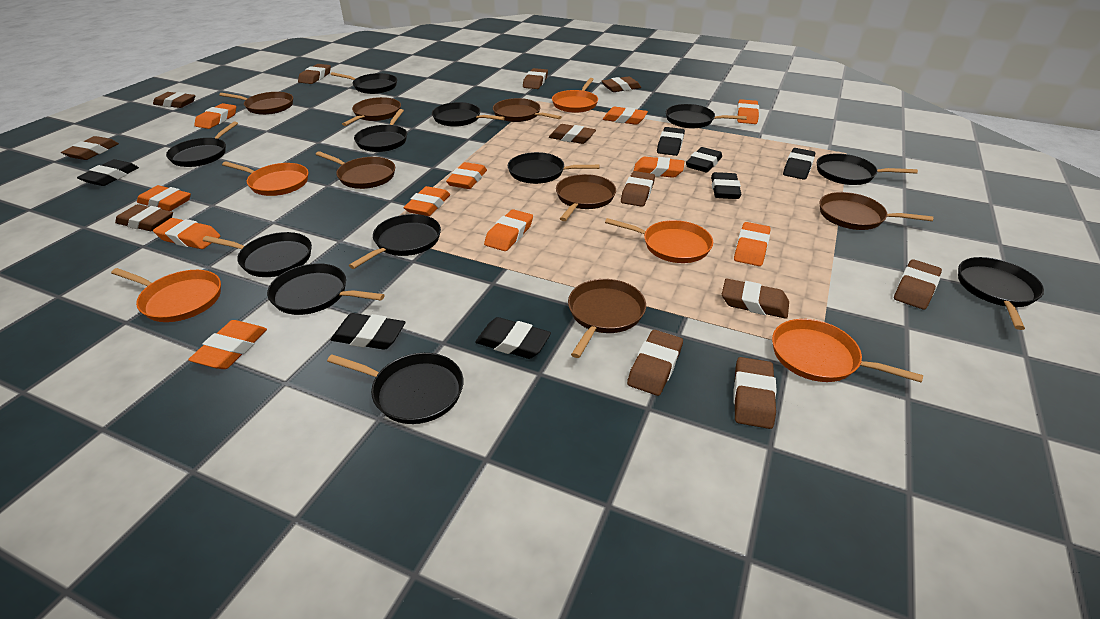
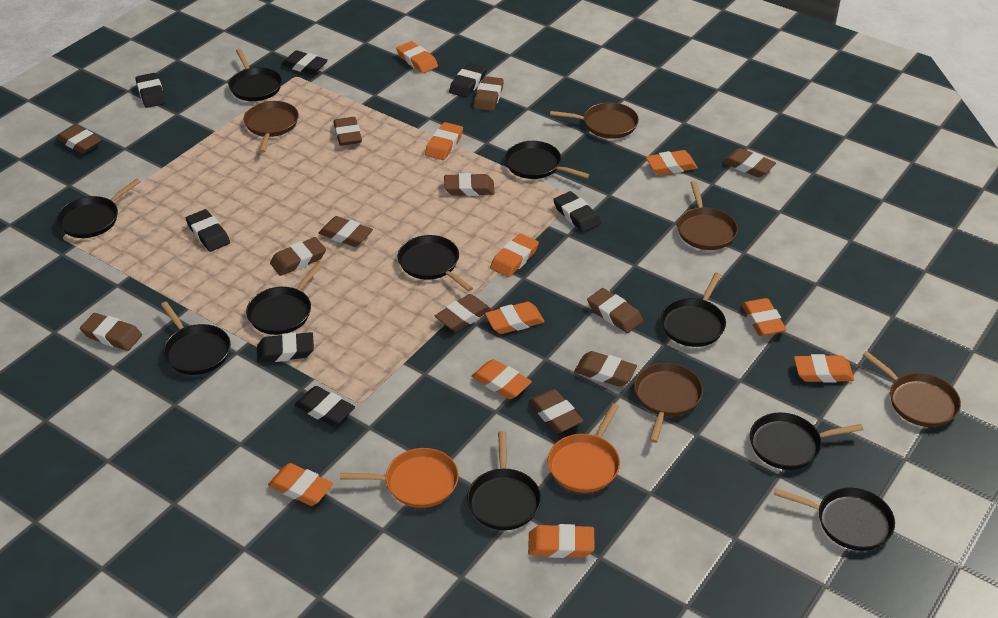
black pan: [166,121,238,167] [203,232,312,277] [267,263,384,315] [327,353,463,424] [330,72,397,94] [349,214,441,269] [354,109,407,152] [432,102,505,127] [508,152,600,184] [666,104,747,128] [817,153,918,185] [958,257,1044,330] = 12 -> [57,179,141,238] [161,302,231,375] [229,49,282,101] [246,263,323,335] [398,235,473,292] [467,431,541,530] [504,141,590,179] [661,272,726,347] [750,412,864,470] [774,488,895,551] = 10
brown pan: [219,92,293,115] [316,151,395,189] [342,97,401,126] [493,98,562,122] [556,174,616,221] [568,279,646,358] [819,192,933,230] = 7 -> [243,101,299,153] [550,102,639,139] [634,363,703,443] [677,181,738,250] [863,351,961,427] = 5
orange eraser: [137,185,191,211] [153,218,220,249] [188,320,267,369] [194,103,236,129] [403,186,450,216] [446,162,487,189] [484,209,533,251] [603,107,648,125] [634,157,684,178] [734,222,771,266] [737,99,759,124] = 11 -> [268,463,333,506] [396,41,438,73] [425,122,463,160] [471,359,532,399] [485,302,545,334] [490,233,539,277] [528,524,595,558] [646,150,698,175] [741,298,787,336] [794,354,854,383] = 10
orange pan: [111,268,221,322] [222,161,308,196] [552,78,598,113] [605,218,713,263] [772,319,923,383] = 5 -> [340,448,459,508] [548,403,620,493] = 2

